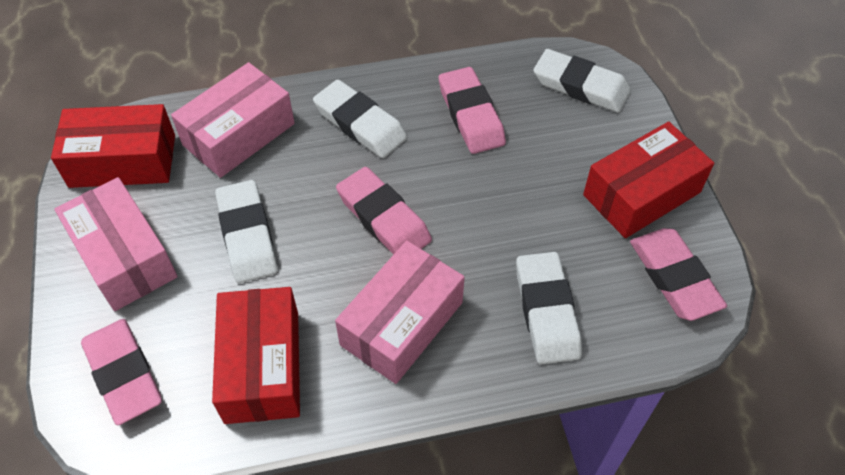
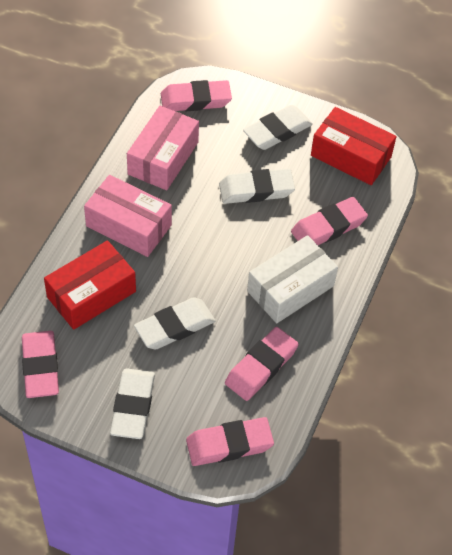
pink box: [54,177,178,311] [171,62,295,178] [335,241,465,384] = 3 -> [84,175,172,257] [127,106,199,190] = 2
pink eraser: [81,319,162,426] [336,167,432,255] [439,67,506,154] [630,228,727,321] = 4 -> [22,331,59,398] [161,80,232,111] [186,417,274,466] [225,327,299,401] [291,197,368,245] = 5
red box: [51,104,175,188] [212,287,300,424] [583,122,714,238] = 3 -> [44,240,136,330] [311,107,397,185] = 2
white box: none = 0 -> [247,235,338,323] = 1

